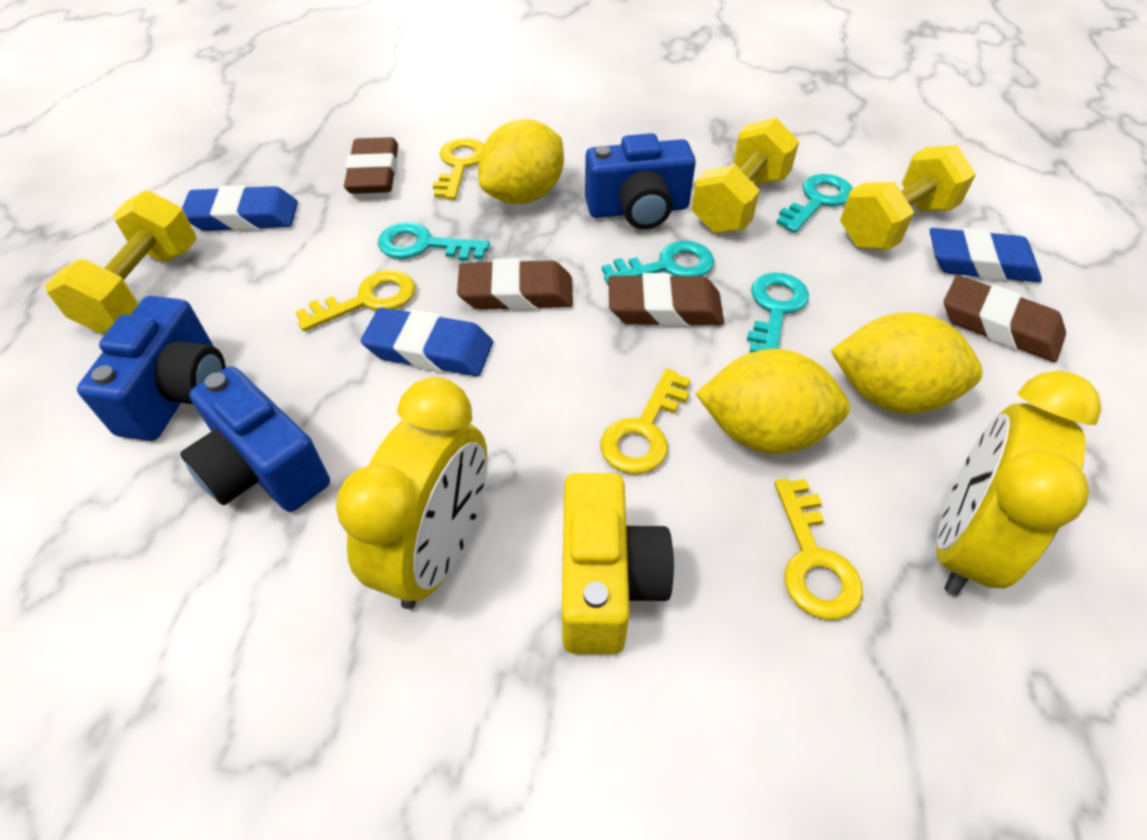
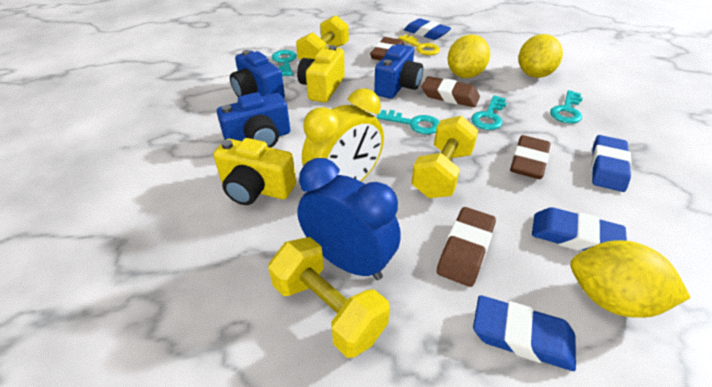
blue clock: none = 0 -> [297,158,401,280] = 1
blue eraser: [182,185,298,231] [361,307,493,376] [930,228,1042,282] = 3 -> [404,18,451,40] [473,295,576,371] [532,207,627,251] [591,135,632,192] = 4
yellow camera: [562,473,674,654] = 1 -> [213,138,296,205] [297,45,345,103] = 2
yellow clock: [336,377,487,609] [937,371,1101,595] = 2 -> [302,88,384,181] = 1
yellow key: [296,270,415,331] [433,138,484,200] [600,369,690,474] [774,479,863,620] = 4 -> [398,35,440,55] = 1

